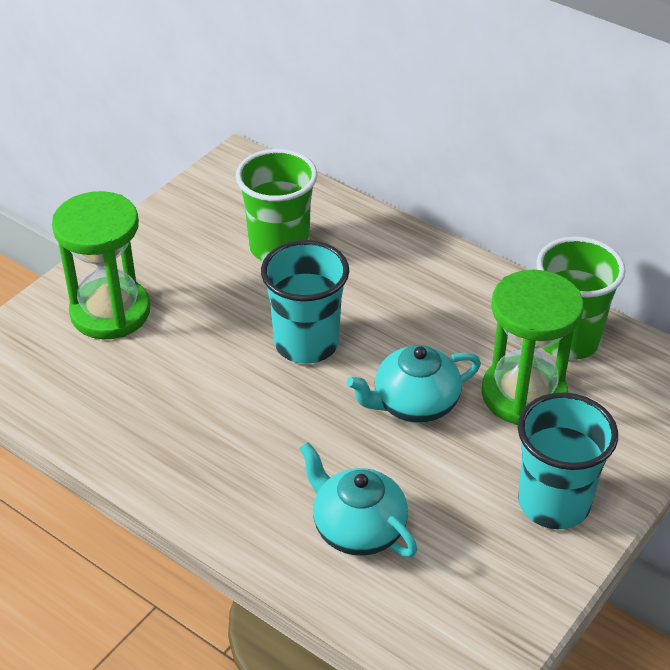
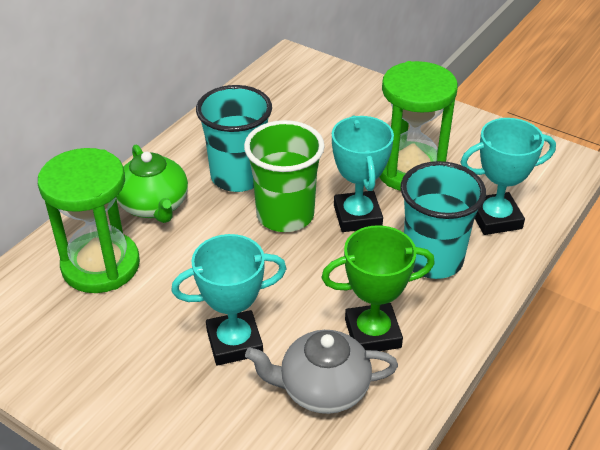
green cup: [236,149,317,261] [536,237,626,360] = 2 -> [244,120,325,232] = 1
green teapot: none = 0 -> [116,145,188,223] = 1
green trophy: none = 0 -> [321,225,435,351] = 1
grey teapot: none = 0 -> [245,330,398,414] = 1
turquoise teapot: [300,442,417,557] [347,345,481,423] = 2 -> none = 0
turquoise trophy: none = 0 -> [171,234,287,365] [332,115,394,232] [460,118,556,235] = 3

